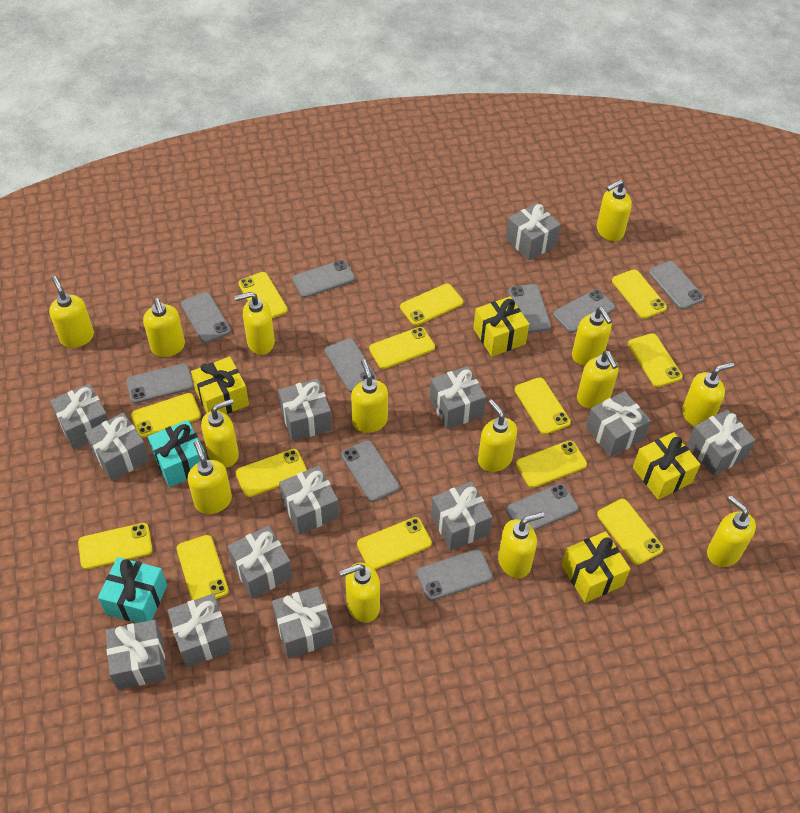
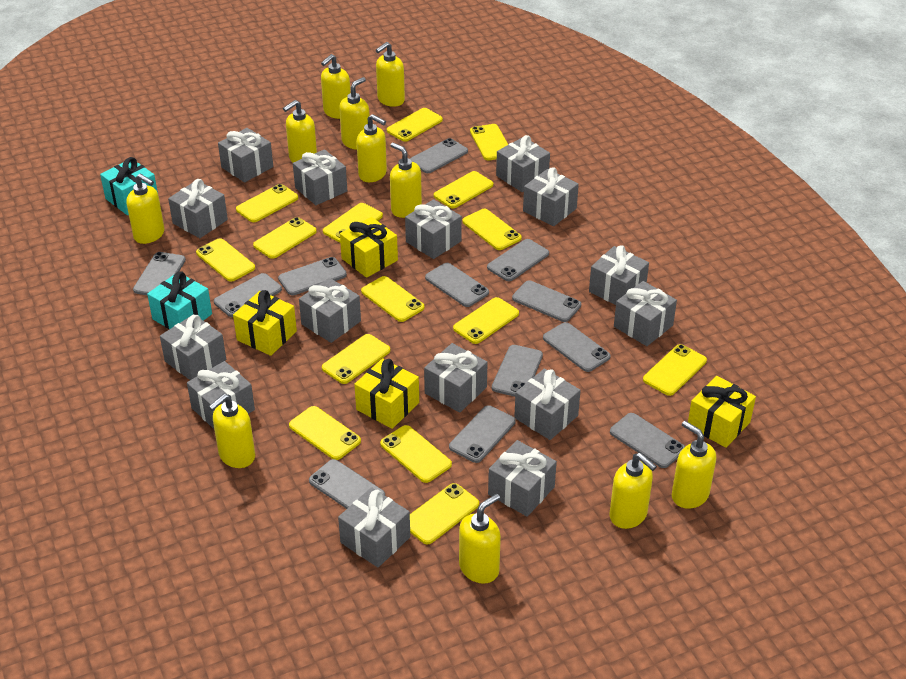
grey gift: [50,383,109,450] [85,413,150,481] [106,620,167,690] [167,594,232,667] [228,525,293,599] [272,586,334,658] [278,379,332,441] [279,466,339,535] [430,366,486,429] [431,481,493,551] [506,203,561,260] [586,391,651,457] [687,409,755,476] = 13 -> [160,314,226,380] [168,179,228,238] [187,361,255,429] [218,128,273,183] [293,149,347,205] [299,278,361,343] [338,487,410,567] [405,199,462,259] [424,343,488,413] [488,440,557,517] [496,135,550,192] [514,368,581,440] [523,167,579,226] [589,245,649,305] [614,281,677,346] = 15
grey phone: [126,363,194,404] [181,292,231,343] [292,260,355,298] [325,338,378,393] [341,440,399,502] [417,549,493,601] [506,483,578,531] [508,284,551,333] [553,289,615,333] [648,261,704,310] = 10 -> [133,252,186,296] [214,273,282,317] [278,257,347,295] [309,459,385,509] [410,138,468,173] [425,263,489,307] [449,405,516,463] [487,239,549,281] [492,345,543,397] [512,280,581,322] [543,322,611,372] [610,413,685,468] = 12
yellow phone: [78,523,152,569] [131,393,201,438] [176,535,229,600] [236,449,307,497] [238,272,288,318] [357,517,432,570] [369,327,435,369] [400,284,463,326] [515,377,571,435] [516,440,587,488] [597,499,663,565] [612,269,667,319] [628,333,683,387] = 13 -> [196,238,255,282] [236,184,298,222] [253,217,317,259] [289,406,361,460] [322,334,390,384] [323,203,383,243] [361,276,425,322] [380,425,452,483] [387,108,443,142] [410,483,479,545] [434,171,493,208] [453,297,519,344] [463,209,522,250] [470,124,508,160] [643,344,707,396] = 15
yellow soap dispenser: [49,276,94,348] [143,298,185,357] [188,440,232,514] [201,399,239,468] [234,292,275,355] [339,563,380,623] [351,359,388,433] [478,399,517,472] [498,512,544,578] [572,307,612,366] [577,351,619,409] [597,180,632,241] [682,362,734,427] [707,495,756,567] = 14 -> [126,174,164,244] [209,393,255,468] [283,100,317,163] [321,54,351,119] [339,77,370,150] [357,114,387,182] [376,42,405,107] [390,143,422,218] [459,494,501,584] [609,453,657,529] [672,421,716,509] = 11

